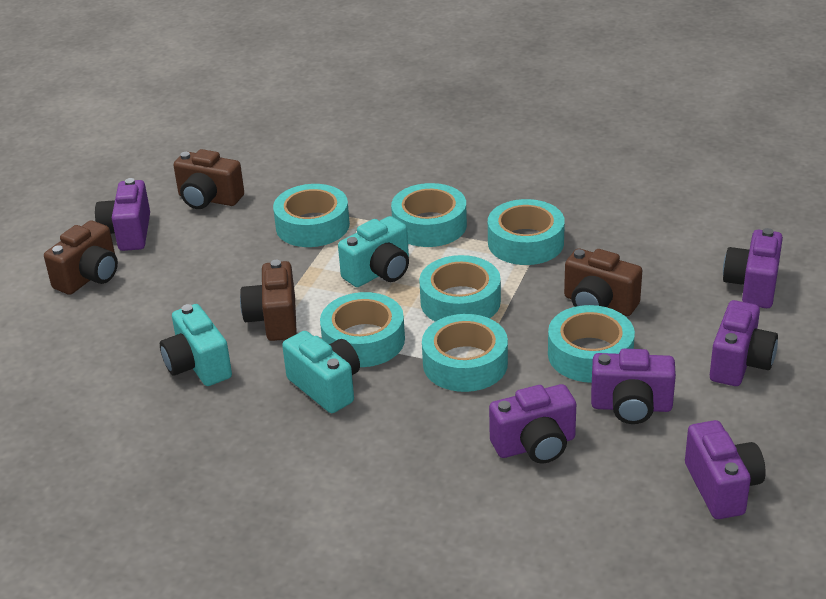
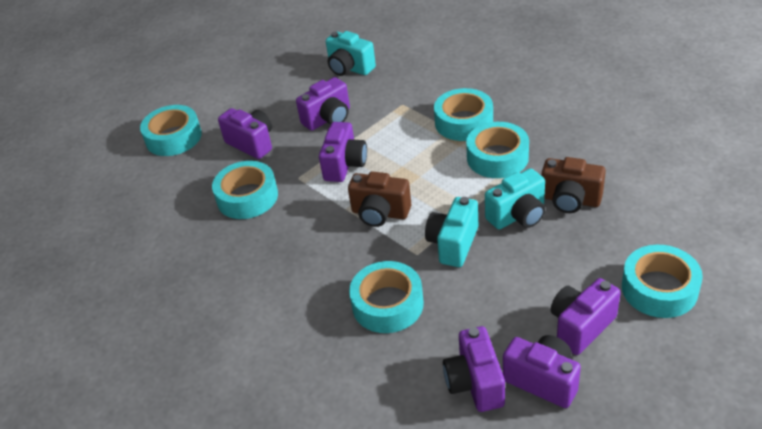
brown camera: [44,220,118,295] [173,149,244,209] [240,260,297,341] [564,249,642,316] = 4 -> [348,171,411,227] [542,157,606,213] = 2
turquoise tape: [273,184,350,247] [320,292,405,367] [391,183,467,247] [419,255,501,322] [422,314,508,392] [488,199,565,265] [548,305,635,383] = 7 -> [140,105,202,156] [212,161,278,219] [349,261,424,333] [434,88,493,141] [466,122,529,178] [622,245,703,318] = 6

